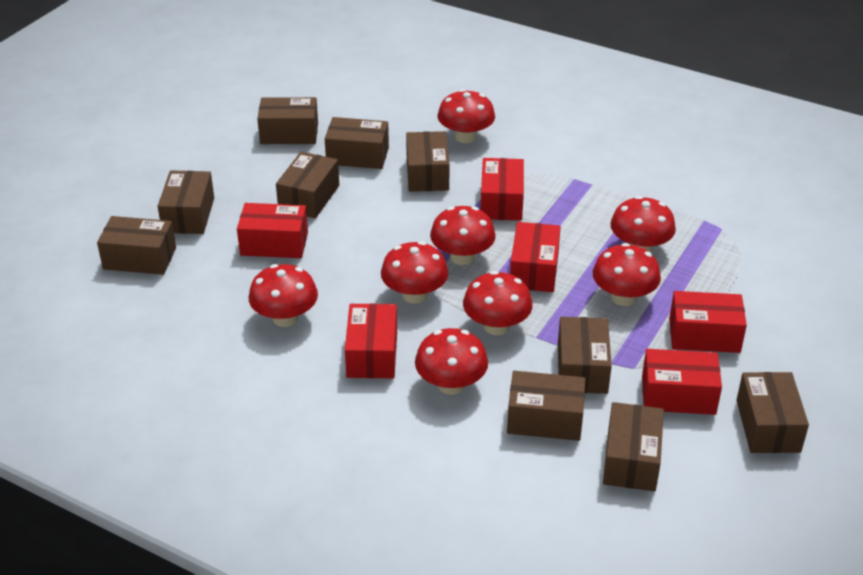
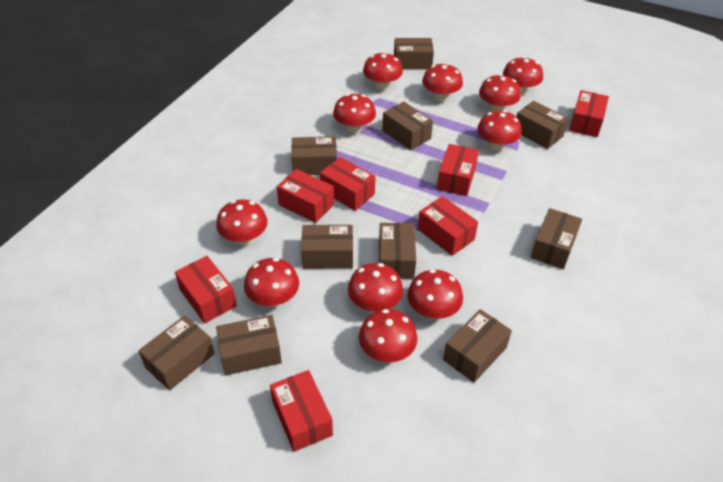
red box: [237,203,308,258] [345,303,397,378] [481,158,524,221] [510,222,561,292] [642,349,722,415] [669,291,747,353] = 6 -> [175,256,237,324] [270,370,333,452] [277,169,334,223] [320,157,375,211] [418,196,478,256] [437,144,479,196] [569,90,609,137] = 7
red mushroom: [249,264,318,327] [381,241,449,304] [415,328,488,395] [430,206,496,265] [438,89,495,143] [463,271,533,335] [593,243,661,306] [610,196,676,253] = 8 -> [216,199,267,245] [244,258,299,307] [333,94,376,133] [348,263,403,312] [359,309,417,362] [363,52,403,90] [407,269,463,319] [422,63,463,101] [477,110,522,151] [479,74,521,111] [503,56,543,95] = 11

